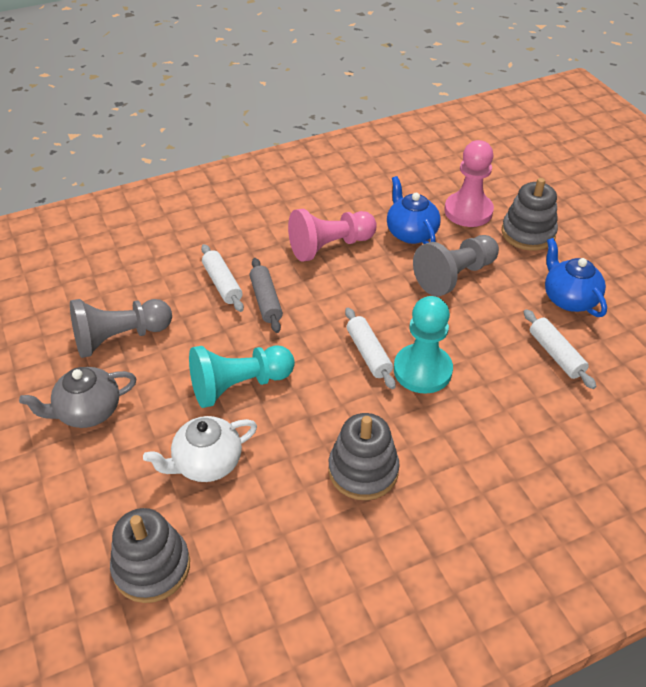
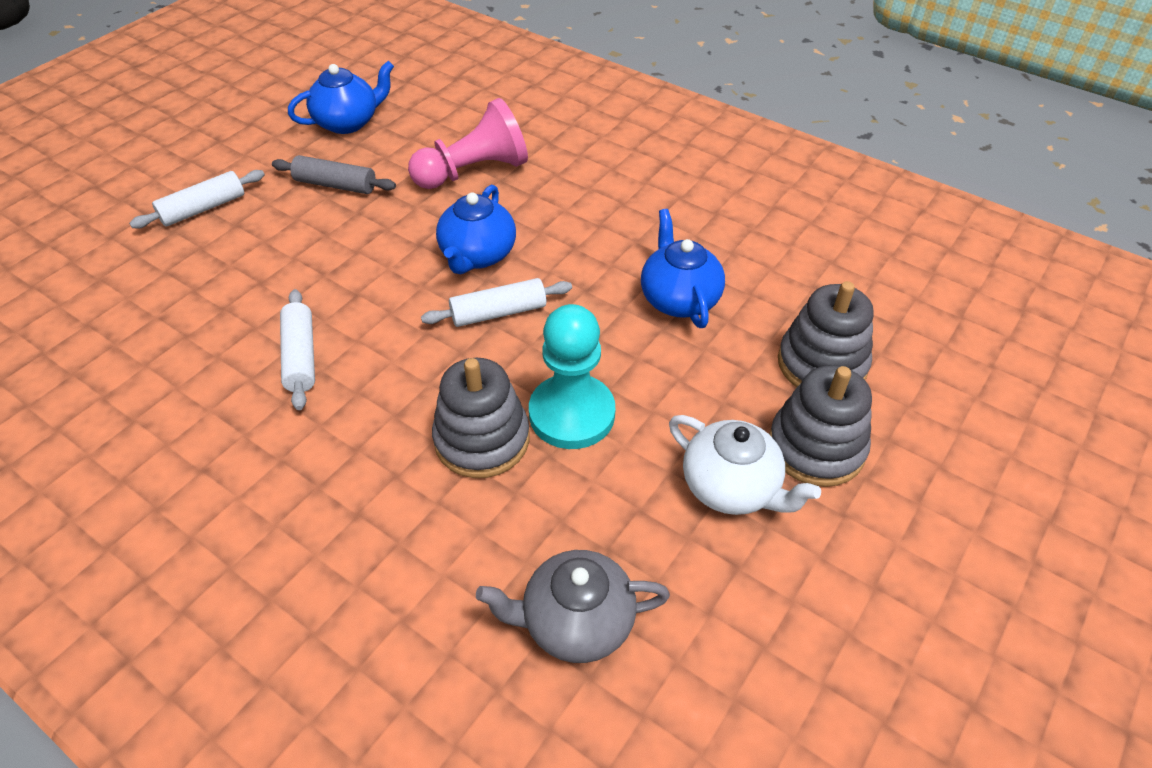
blue teapot: [387,176,441,244] [545,238,607,317] = 2 -> [288,61,394,134] [436,185,516,274] [641,209,725,328] = 3
grey pawn: [70,299,172,358] [413,235,499,297] = 2 -> none = 0
pink pawn: [288,209,377,262] [444,140,494,227] = 2 -> [408,98,528,189] = 1
turquoise pawn: [189,345,295,408] [394,296,453,394] = 2 -> [529,304,615,449] = 1

